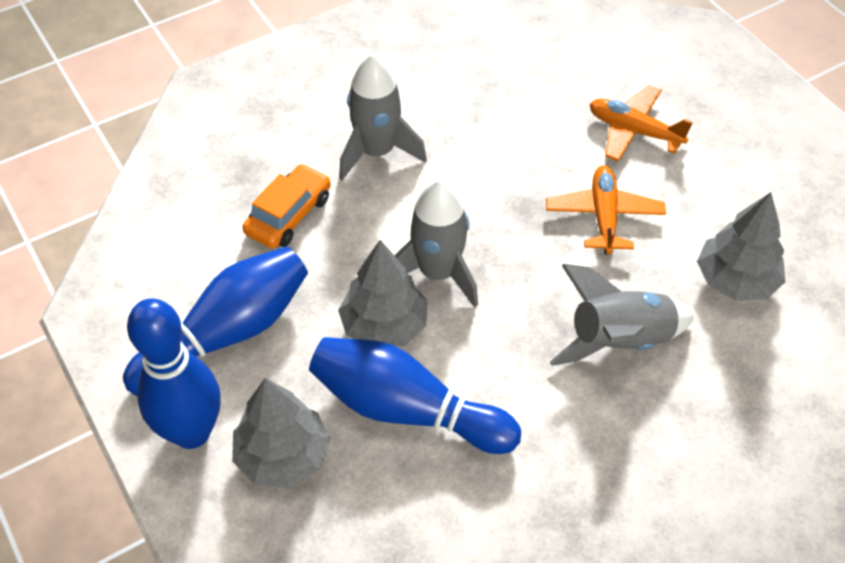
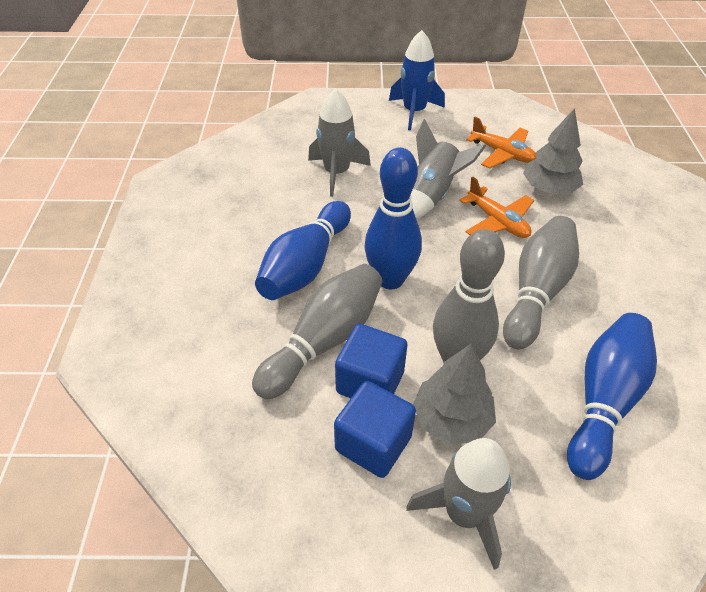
blue cube: none = 0 -> [334,381,416,478] [335,324,407,398] = 2
blue rocket: none = 0 -> [389,30,445,130] = 1
grey bowling pin: none = 0 -> [252,264,383,399] [433,229,505,362] [503,216,579,349] = 3
grey tree: [232,378,330,488] [338,240,428,347] [697,192,785,301] = 3 -> [413,344,496,445] [523,108,583,194] = 2
orange car: [242,164,331,249] = 1 -> none = 0

